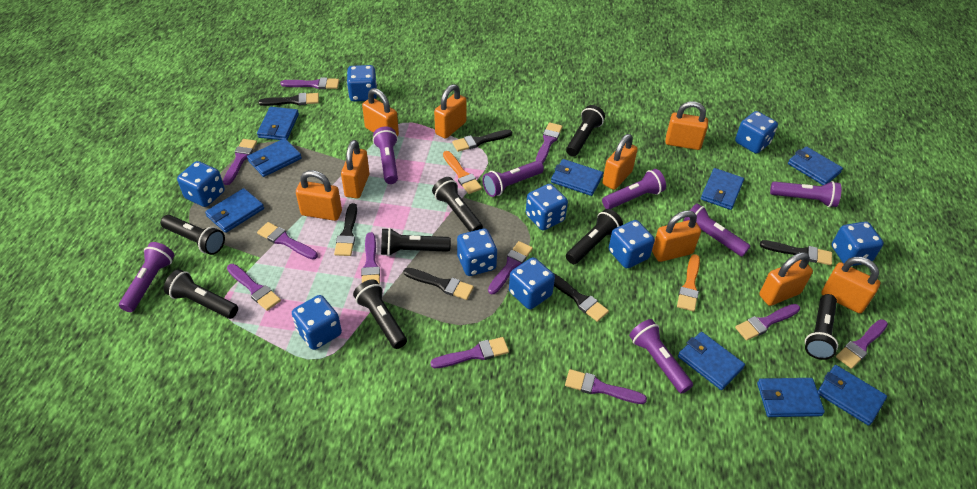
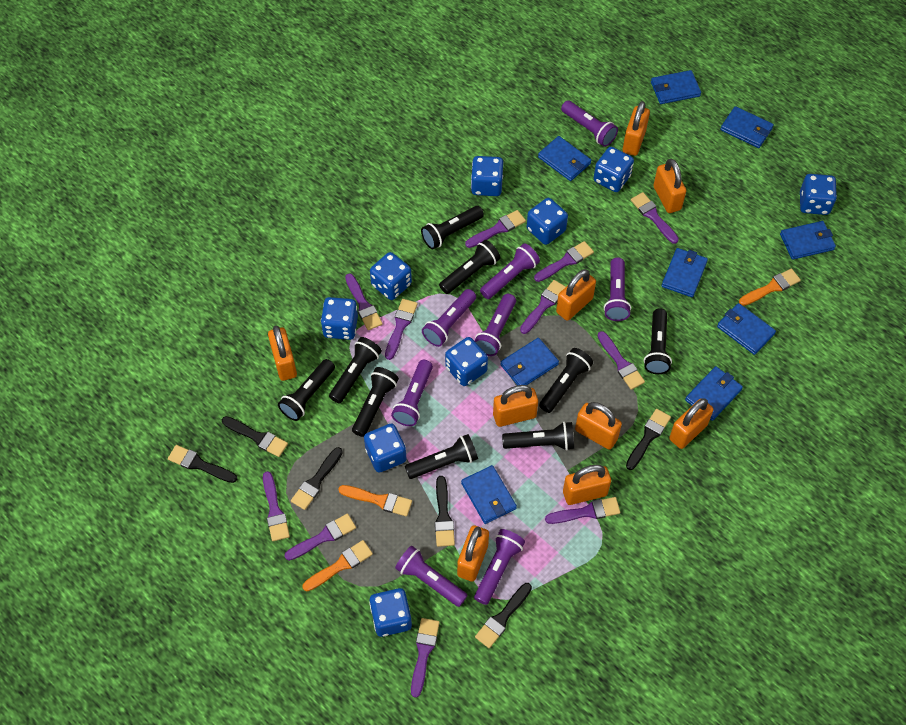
black flashlight: [161,215,225,255] [164,269,238,319] [353,279,407,349] [381,228,451,256] [432,177,483,232] [566,105,605,156] [566,209,623,264] [805,294,838,360] = 8 -> [278,359,335,421] [329,337,382,404] [352,367,399,437] [405,434,478,479] [421,206,484,249] [439,240,500,294] [502,422,574,451] [539,348,593,413] [644,308,672,374] = 9
orange brush: [443,151,482,194] [677,254,700,311] = 2 -> [302,540,373,591] [338,485,412,516] [739,269,801,306] = 3
purple flashlight: [119,242,175,312] [373,126,398,184] [483,161,544,197] [602,169,666,209] [629,319,693,394] [683,203,750,257] [770,181,841,207] = 7 -> [391,360,433,426] [395,546,468,607] [422,289,476,347] [474,529,525,605] [475,294,516,356] [480,243,540,299] [561,100,618,147] [604,257,631,321] = 8

